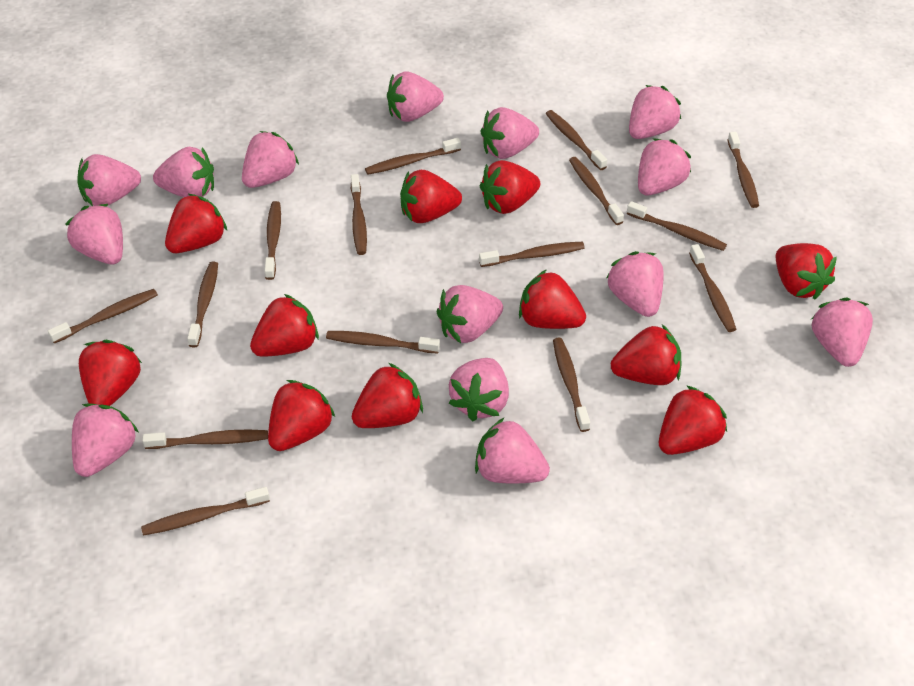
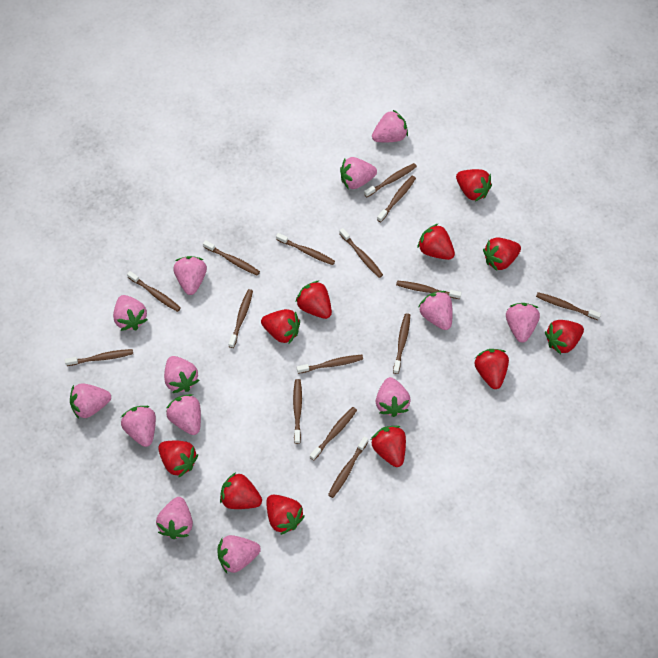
pink strawberry: [66,204,123,264] [72,404,138,477] [77,154,141,206] [153,147,214,197] [242,131,299,188] [387,71,444,122] [436,285,503,343] [449,358,509,421] [475,417,550,484] [481,107,539,159] [607,251,664,317] [629,85,681,139] [638,138,691,196] [811,297,873,367] = 14 -> [70,383,111,419] [113,295,148,331] [121,406,156,447] [156,497,193,539] [164,356,199,393] [166,394,201,435] [173,256,207,295] [217,535,261,573] [340,157,377,189] [372,109,408,142] [376,377,411,417] [418,291,453,330] [506,303,540,343] = 13

